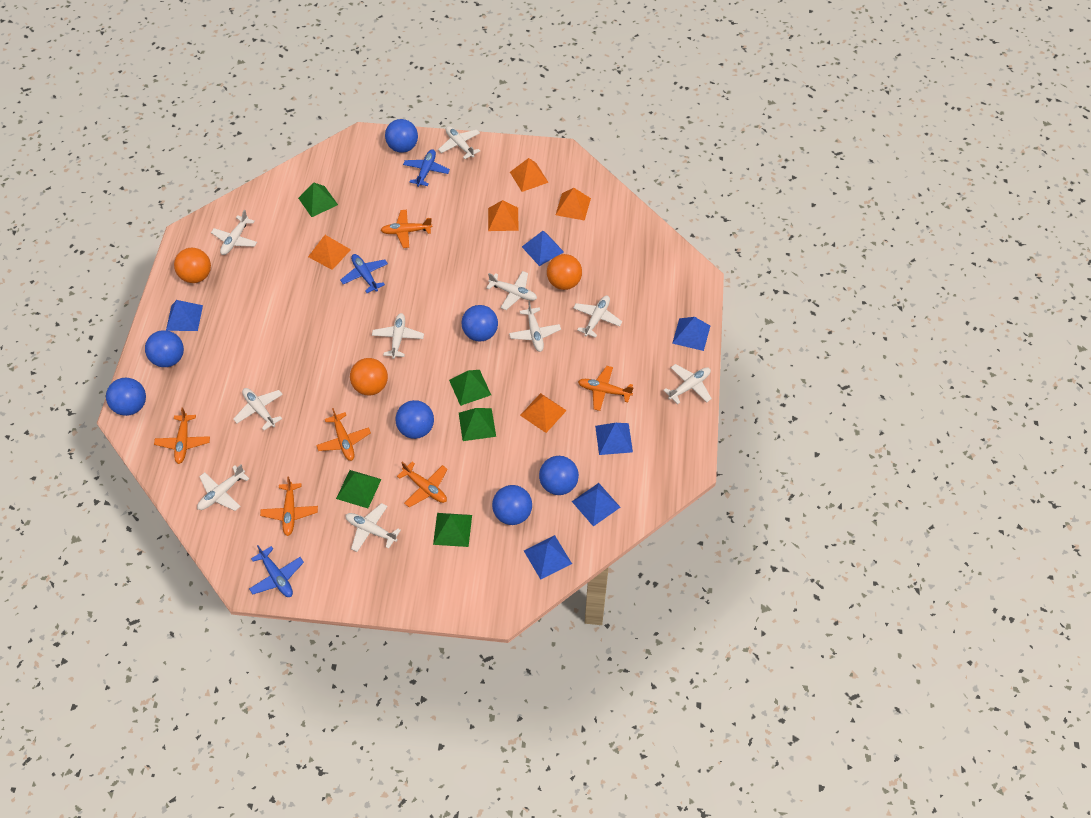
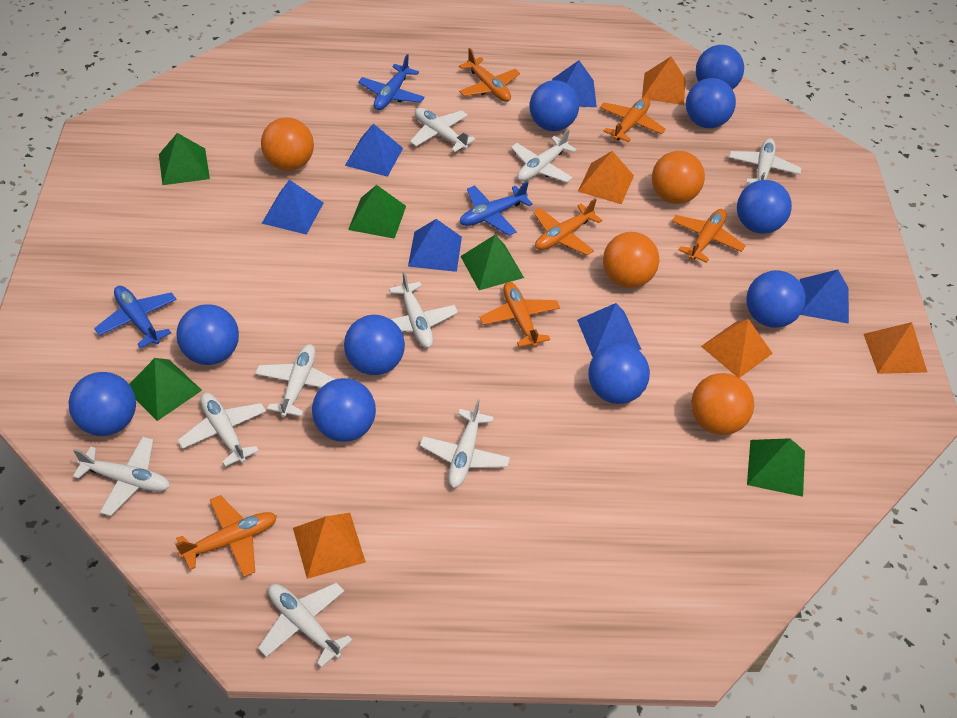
blue ball: [106,378,146,416] [145,330,184,367] [385,119,418,153] [395,400,434,439] [462,305,498,342] [492,485,532,525] [539,456,579,495] = 7 -> [68,372,136,436] [176,304,239,365] [312,378,376,442] [344,315,405,375] [530,80,579,131] [588,343,650,404] [686,78,736,128] [696,45,744,90] [737,180,792,234] [746,270,805,328] = 10
orange ball: [174,248,211,283] [350,358,388,396] [547,254,582,290] = 3 -> [261,117,314,171] [603,232,659,288] [652,151,705,204] [691,373,754,435] = 4
white plane: [197,465,249,511] [211,210,257,255] [233,388,283,430] [345,503,401,552] [372,313,424,359] [438,126,480,159] [486,271,537,310] [509,301,561,352] [573,296,622,338] [663,364,712,404] = 10 -> [73,437,170,516] [178,393,266,467] [255,344,335,417] [258,583,353,668] [389,271,458,348] [410,108,476,152] [420,399,510,488] [511,129,577,183] [729,138,801,184] = 9

